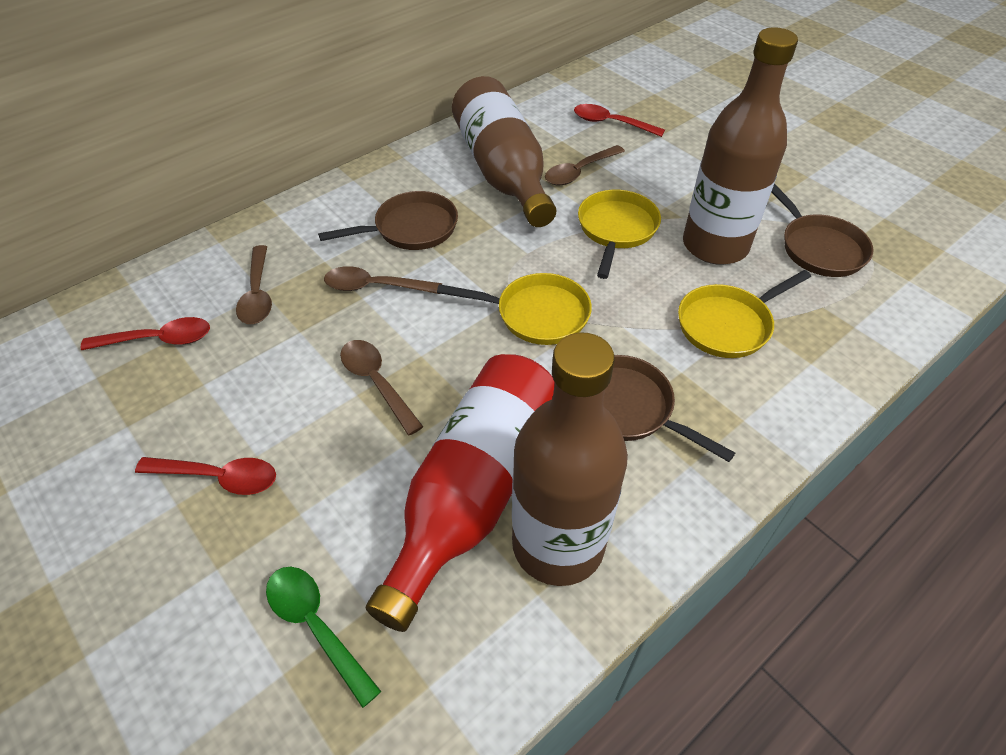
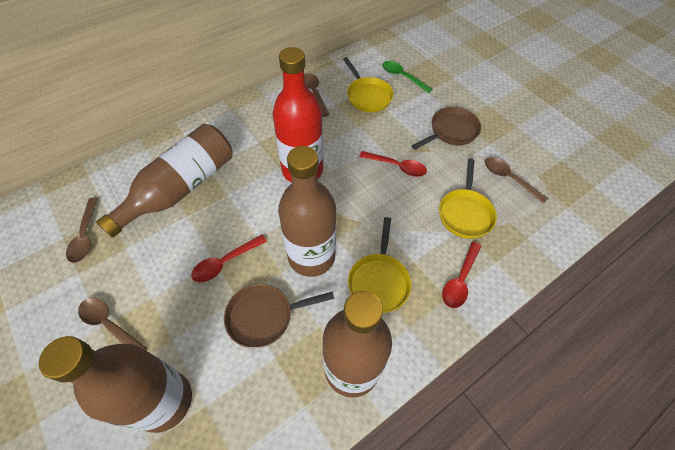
brown bottle: [452,76,557,227] [512,332,628,586] [683,27,798,265] = 3 -> [39,336,192,433] [96,124,232,238] [278,146,336,277] [323,291,392,397] = 4
brown pan: [318,191,458,250] [603,355,735,462] [771,183,874,277] = 3 -> [224,284,334,348] [412,107,481,150] = 2

